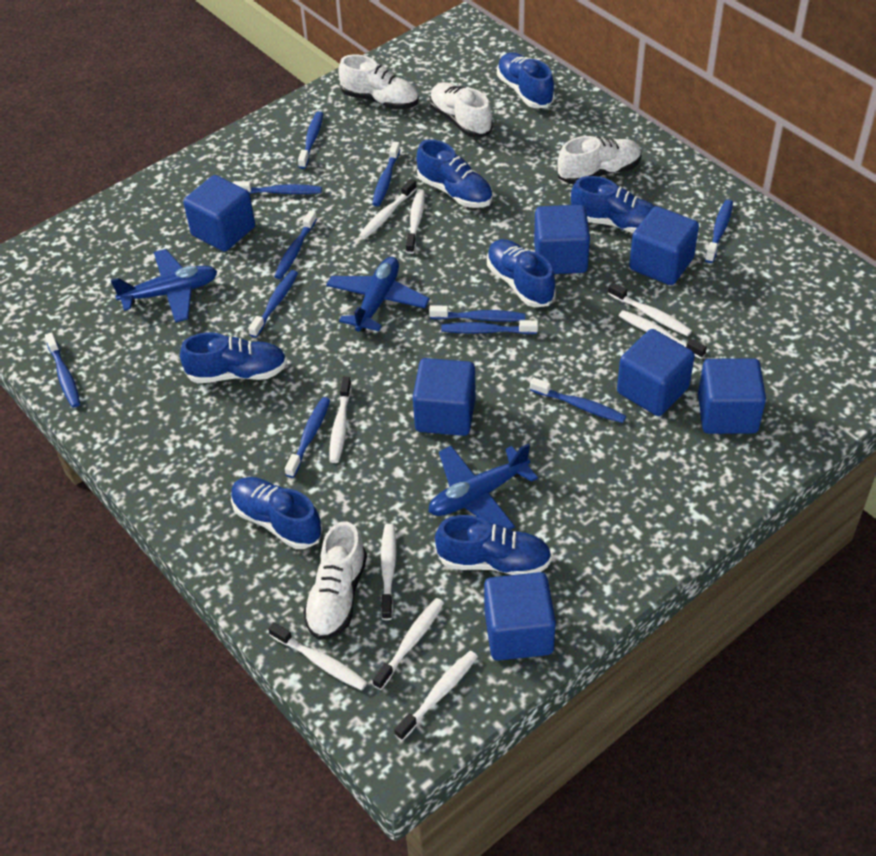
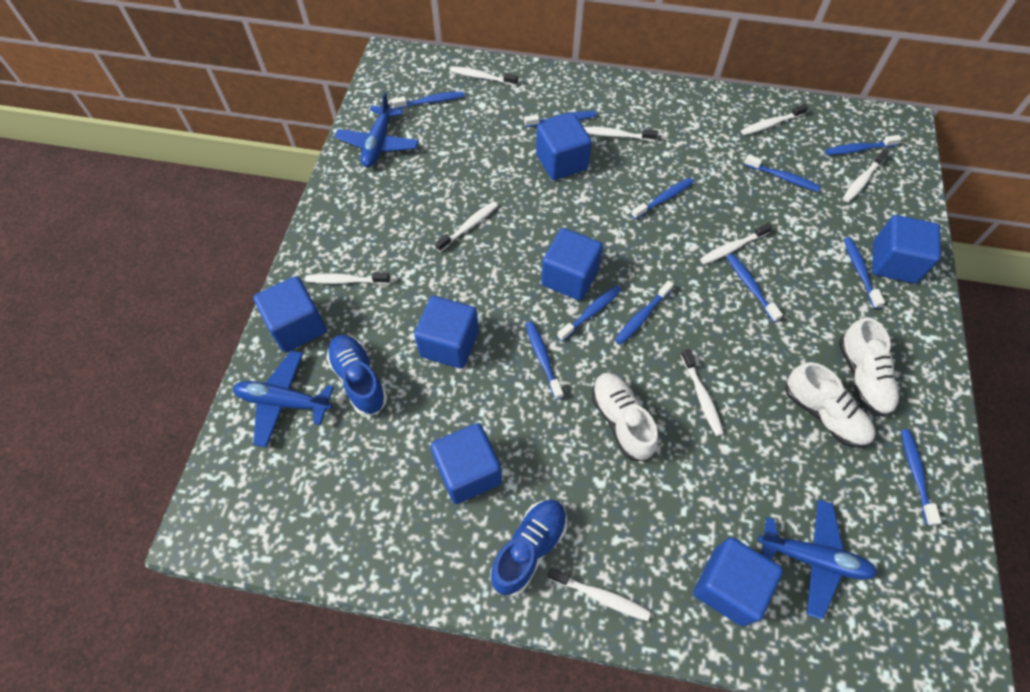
blue shoe: [180,332,287,383] [231,477,323,549] [417,139,492,208] [435,515,552,575] [487,239,556,307] [497,52,555,108] [571,176,655,233] = 7 -> [326,335,387,416] [490,500,567,596] = 2
white shoe: [303,521,367,640] [338,54,419,110] [430,82,493,138] [557,136,642,184] = 4 -> [591,373,658,461] [785,362,876,448] [839,317,900,417] = 3

